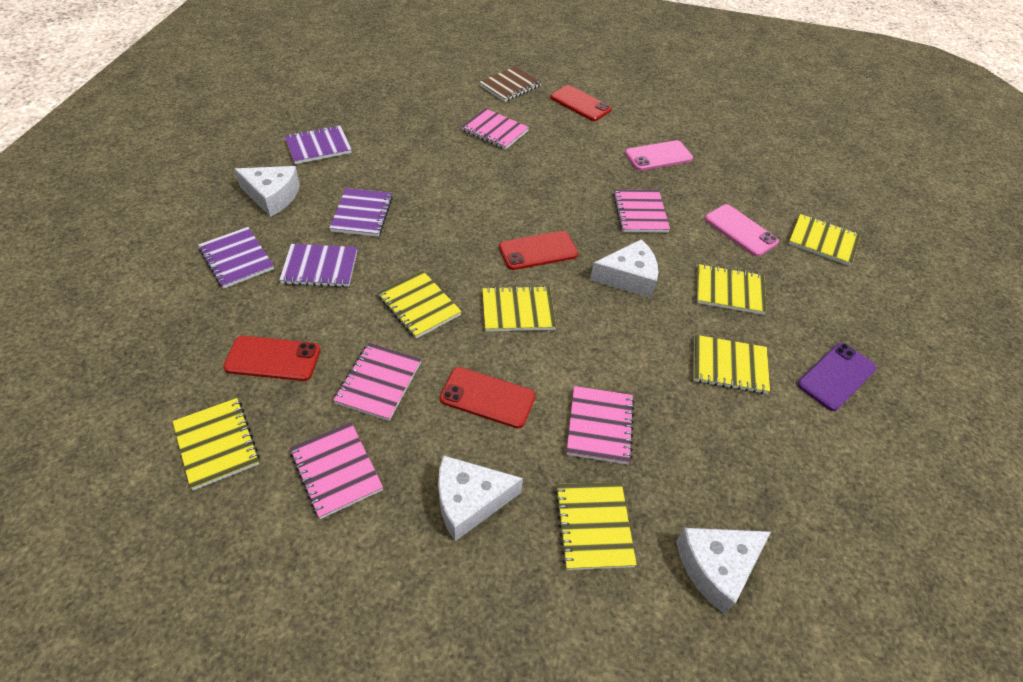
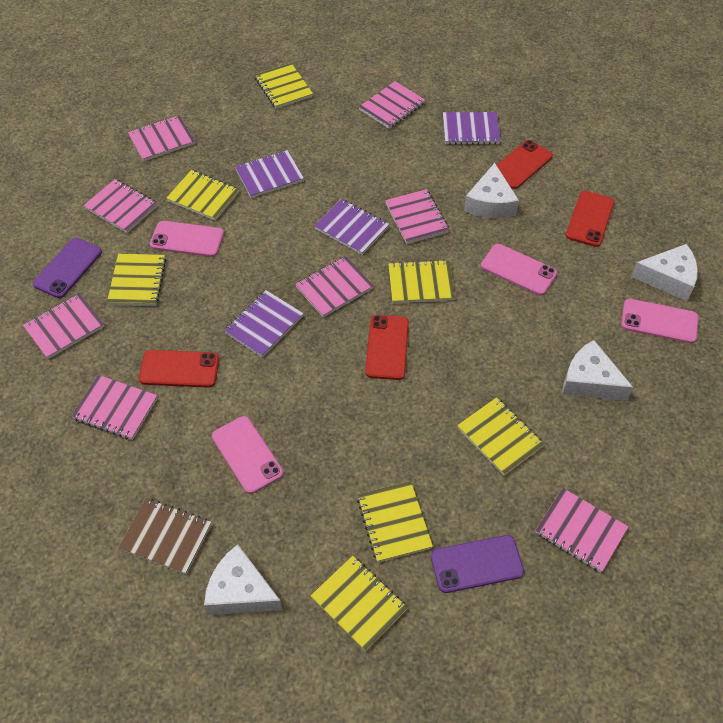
pink notebook: [290,422,383,519] [333,343,421,421] [461,108,529,150] [567,386,634,465] [613,189,670,233] = 5 -> [23,293,105,359] [71,375,158,440] [83,179,158,233] [128,115,195,161] [295,256,374,317] [359,81,425,129] [385,189,449,244] [535,488,628,572] = 8
pink phone: [625,140,693,171] [705,204,779,257] = 2 -> [150,221,224,257] [212,416,283,494] [481,244,557,295] [621,299,699,343] = 4
purple phone: [798,343,876,411] = 1 -> [33,238,102,298] [431,535,524,593] = 2

